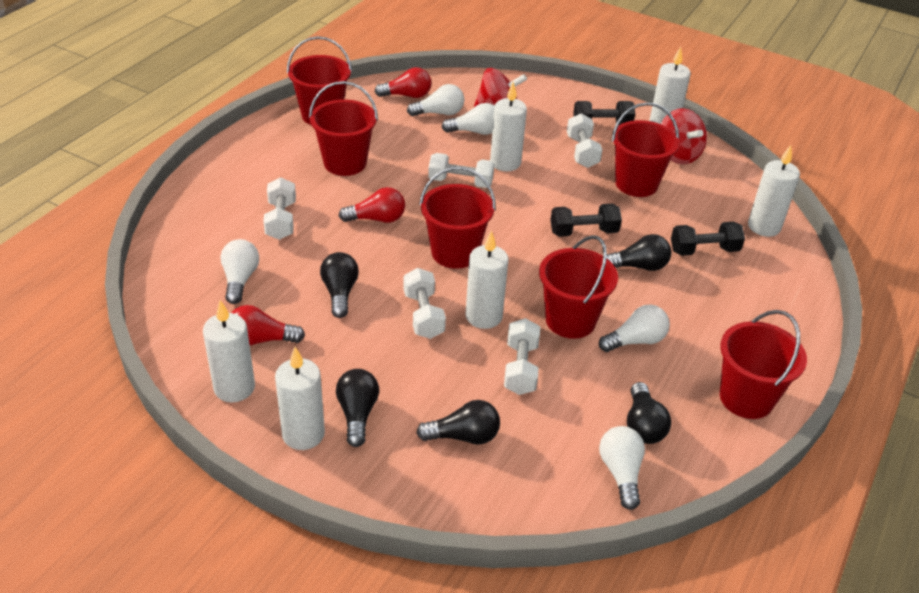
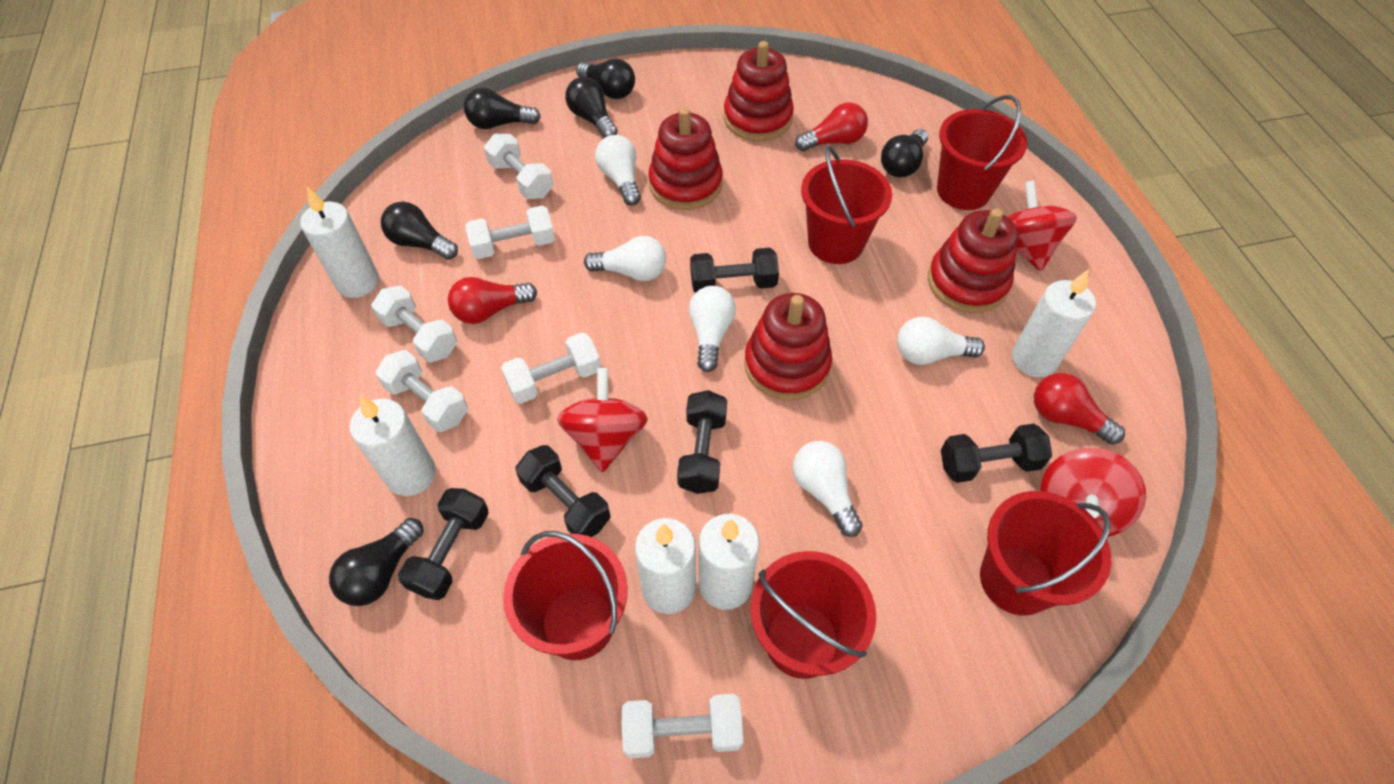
black dumbbell: [551,204,622,237] [573,101,635,125] [671,222,745,256] = 3 -> [398,488,489,600] [515,445,611,537] [677,390,727,494] [690,248,779,293] [941,424,1052,483] = 5
black light bulb: [320,252,359,318] [336,369,379,447] [416,400,500,445] [606,234,671,271] [627,382,671,444] = 5 -> [329,518,424,606] [381,202,458,260] [464,88,541,129] [565,77,618,138] [576,58,635,99] [881,129,928,177] = 6
red bucket: [287,36,352,125] [309,81,378,176] [419,166,496,269] [539,235,618,339] [612,102,679,197] [720,310,807,419] = 6 -> [503,531,628,660] [751,551,876,679] [801,146,892,264] [937,95,1027,210] [980,491,1111,616] = 5
red spinning top: [474,68,527,107] [661,108,707,164] = 2 -> [557,368,648,473] [1008,180,1077,271] [1040,448,1146,537] = 3
red stacking toy: none = 0 -> [648,108,723,210] [724,41,794,141] [744,293,832,401] [928,209,1018,313] = 4
white candle: [203,300,255,402] [275,347,325,450] [465,230,509,329] [490,82,527,171] [649,47,691,124] [748,145,800,237] = 6 -> [300,187,379,298] [349,395,436,496] [635,518,696,614] [699,514,759,610] [1012,269,1096,377] = 5
white dumbbell: [263,177,296,240] [403,268,446,339] [428,153,494,188] [504,318,540,395] [567,113,602,168] = 5 -> [371,286,457,362] [376,350,468,432] [466,206,555,259] [484,134,553,199] [501,332,601,404] [621,694,743,759] = 6

